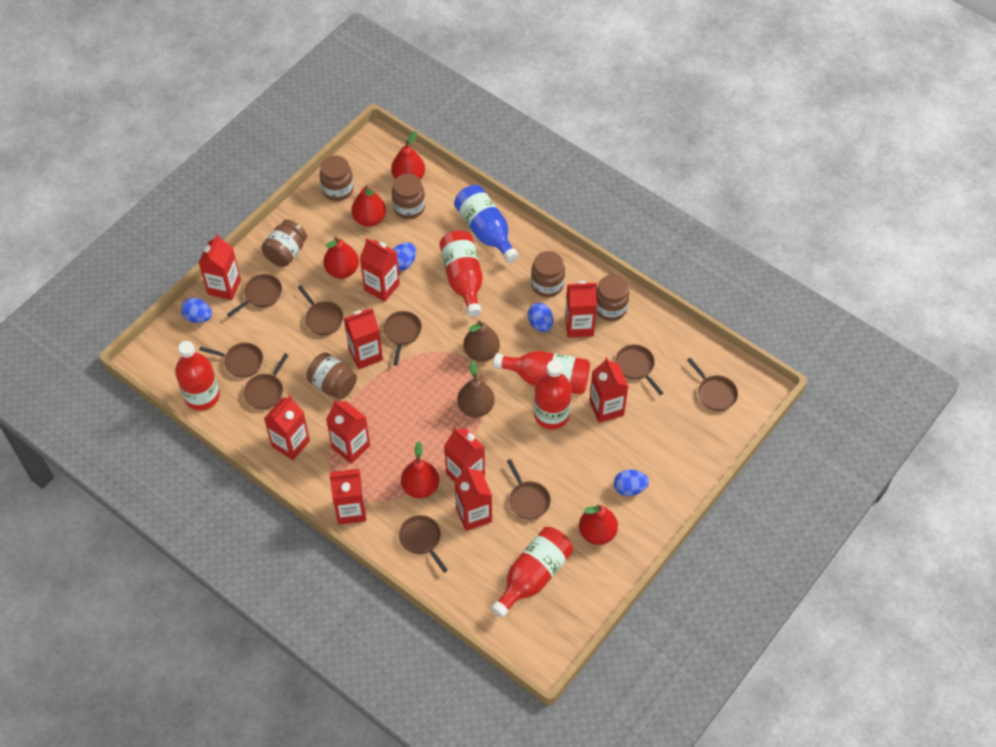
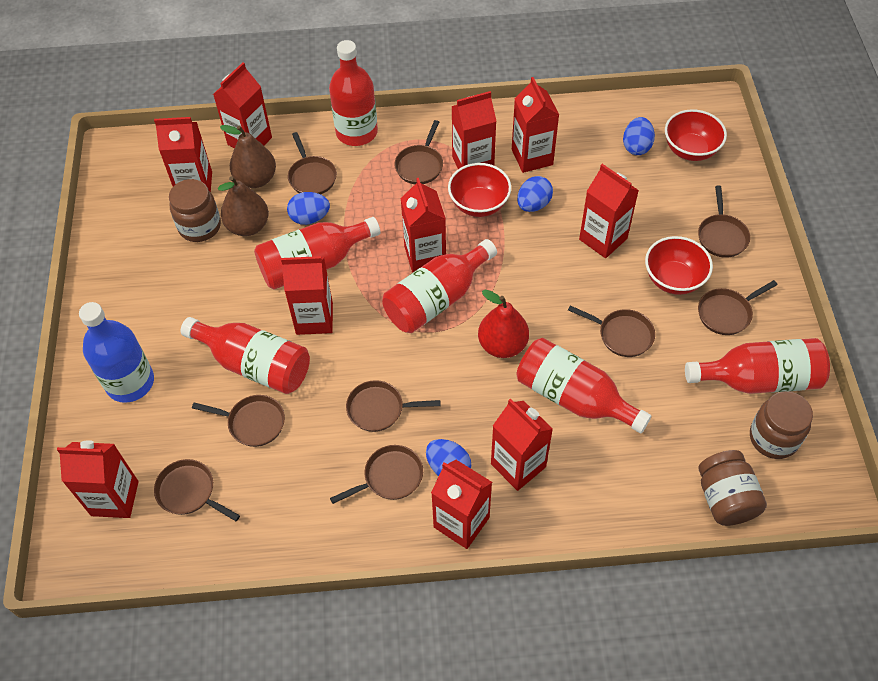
brown jar: [261,219,307,267] [307,353,357,400] [320,156,354,201] [392,174,425,219] [531,251,565,297] [596,275,629,321] = 6 -> [169,179,221,242] [698,450,767,526] [750,391,813,459] = 3
red bottle: [175,341,220,411] [439,230,483,317] [491,527,573,618] [493,351,590,395] [534,360,572,429] = 5 -> [181,317,310,394] [254,217,380,290] [329,40,378,146] [382,239,497,333] [516,338,651,433] [685,338,830,394] = 6
red bowl: none = 0 -> [448,163,511,217] [645,236,713,295] [665,109,727,161] = 3
red pear: [323,237,359,279] [351,185,386,227] [391,131,425,180] [401,441,439,498] [579,505,618,545] = 5 -> [478,290,529,358] = 1

